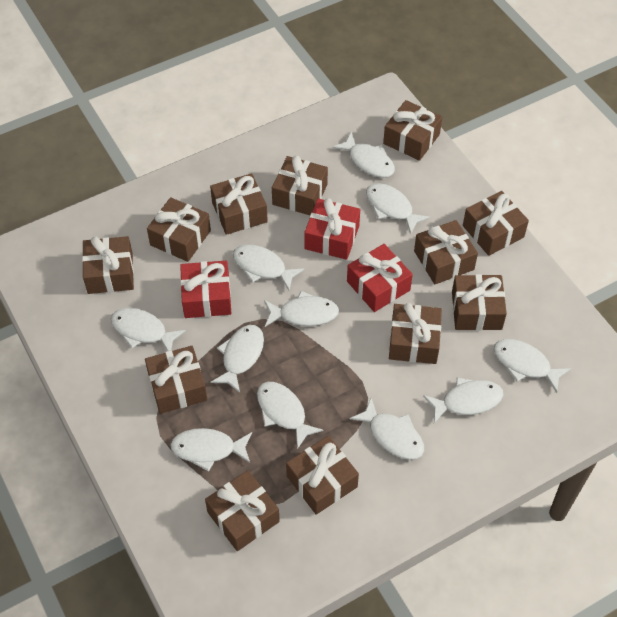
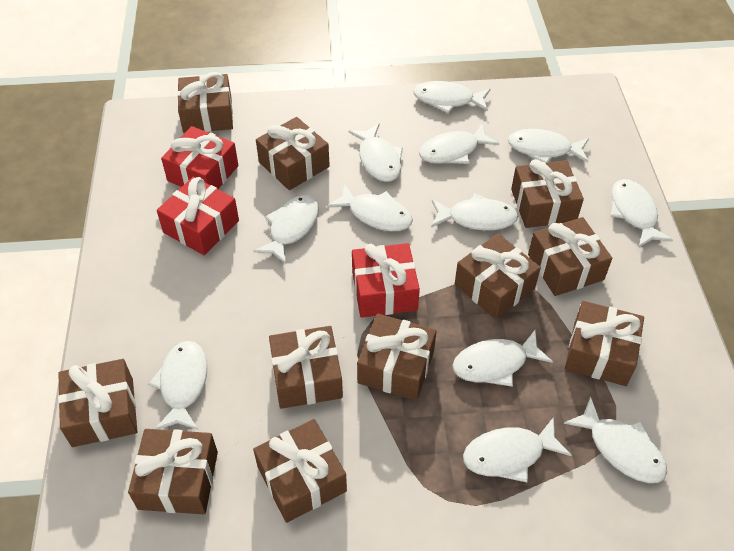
brown gift: [82,236,134,294] [145,346,207,414] [147,197,211,262] [205,470,280,551] [210,173,268,235] [272,156,328,215] [286,436,359,515] [383,100,442,161] [389,303,442,364] [414,220,478,284] [452,274,507,330] [463,191,529,256] = 12 -> [58,359,137,447] [128,429,218,514] [177,72,233,133] [253,419,347,523] [256,117,330,190] [269,326,343,409] [357,314,436,401] [455,233,541,319] [511,159,584,228] [528,217,612,296] [565,301,644,386] = 11
white fish: [111,308,186,351] [170,428,252,472] [210,325,264,393] [233,244,304,290] [257,382,324,449] [264,291,339,327] [332,132,395,178] [350,398,424,460] [366,183,430,234] [423,377,503,423] [494,339,571,393] = 11 -> [149,341,207,430] [253,195,319,264] [327,183,413,231] [348,124,403,182] [413,81,490,113] [419,123,499,164] [431,193,518,231] [452,330,553,387] [463,417,571,482] [508,129,589,163] [564,396,667,483] [610,179,673,247] = 12

